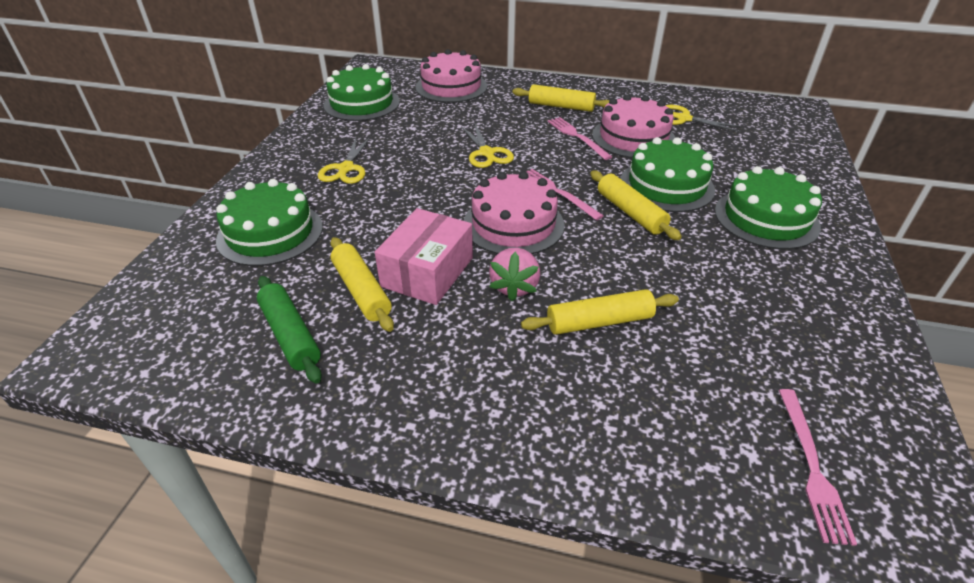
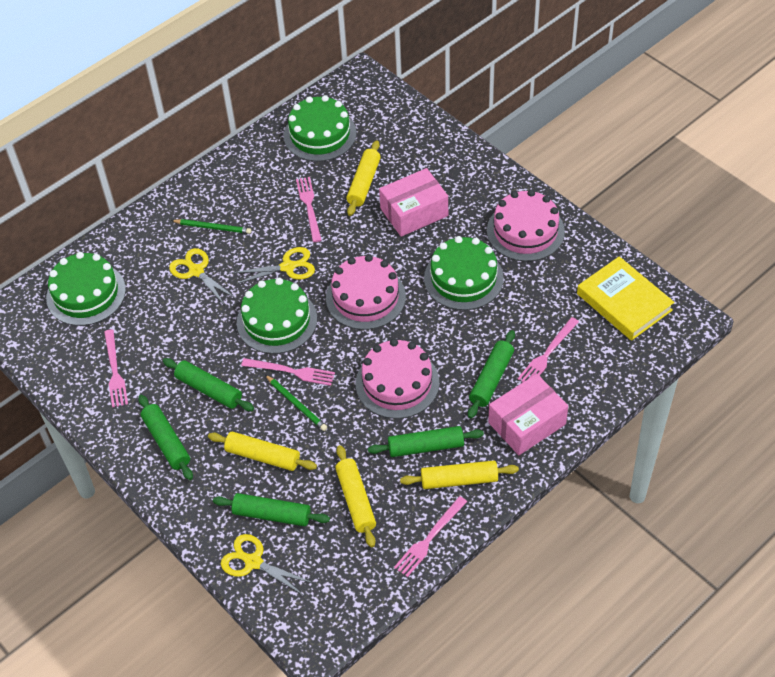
green pencil: none = 0 -> [171,219,251,234] [265,375,327,431] = 2
green rolling pin: [257,276,322,384] = 1 -> [138,395,193,480] [163,358,254,411] [213,493,330,526] [368,426,484,457] [468,330,515,418] = 5
pink box: [375,208,473,305] = 1 -> [379,168,448,237] [488,374,568,455] = 2
pink fork: [527,169,604,220] [548,117,612,160] [779,389,857,546] = 3 -> [104,329,128,408] [241,358,335,386] [296,177,322,242] [394,496,467,577] [517,317,579,382] = 5
pink strawberry: [489,248,540,301] = 1 -> none = 0
yellow book: none = 0 -> [577,256,674,341] = 1

